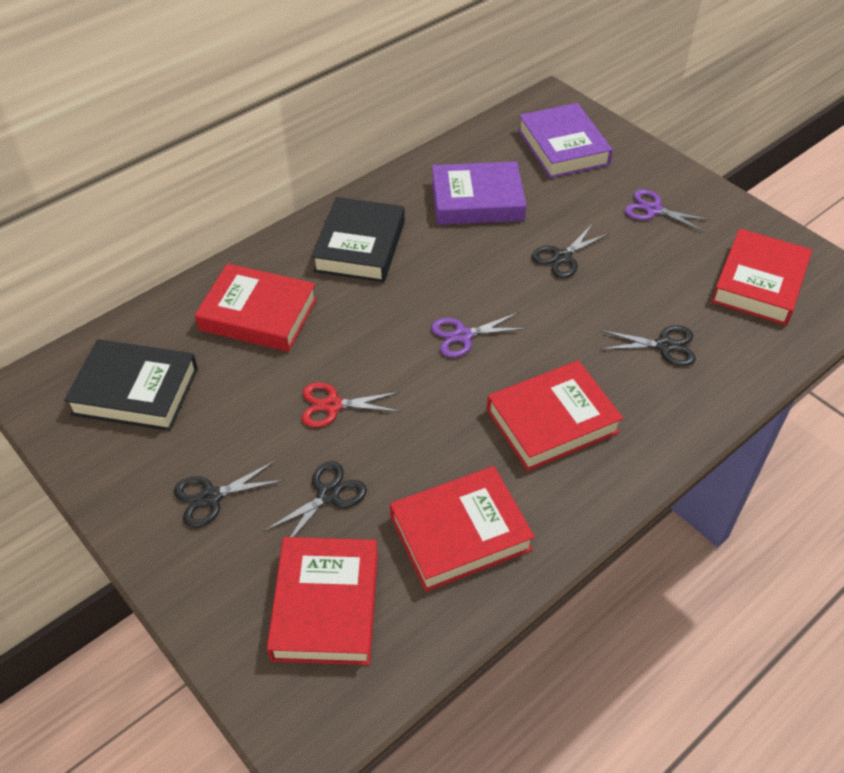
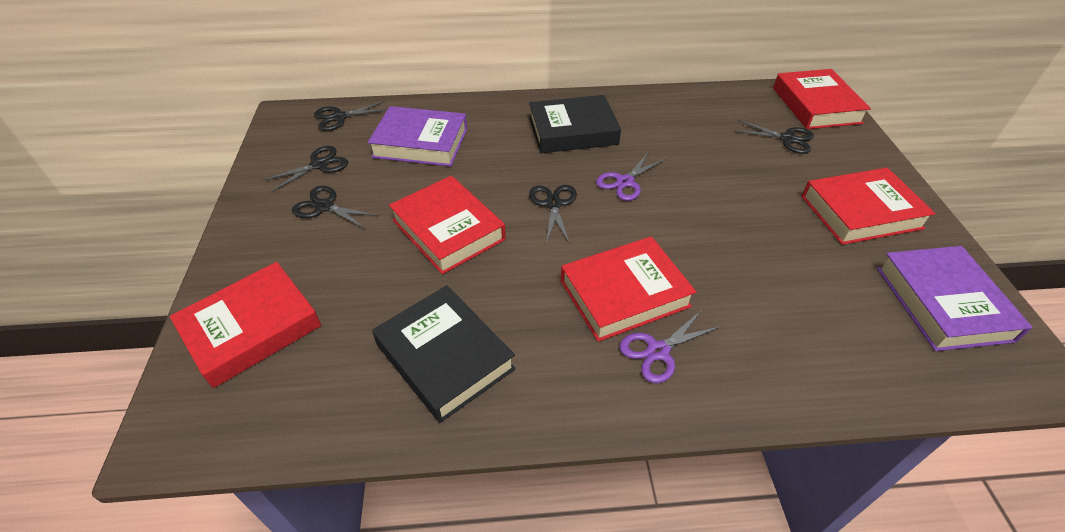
black scissors: [174,461,284,528] [264,461,367,537] [532,225,610,278] [600,325,695,366] = 4 -> [262,146,348,192] [292,186,380,229] [314,101,388,131] [529,185,577,244] [734,120,814,154] = 5
red scissors: [302,382,401,427] = 1 -> none = 0

